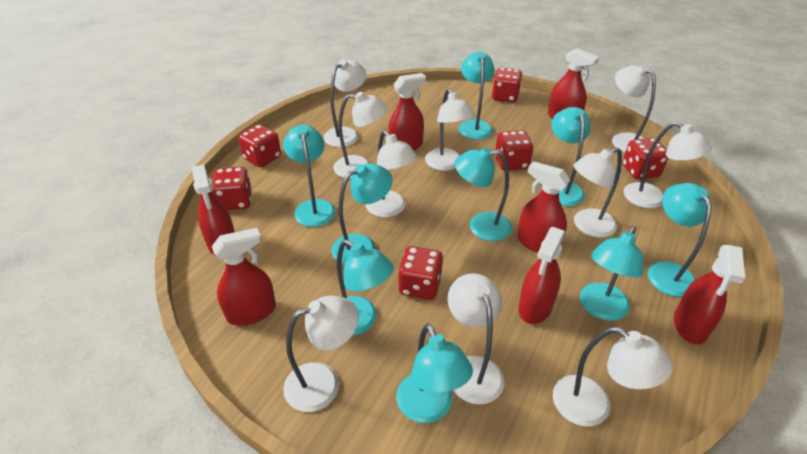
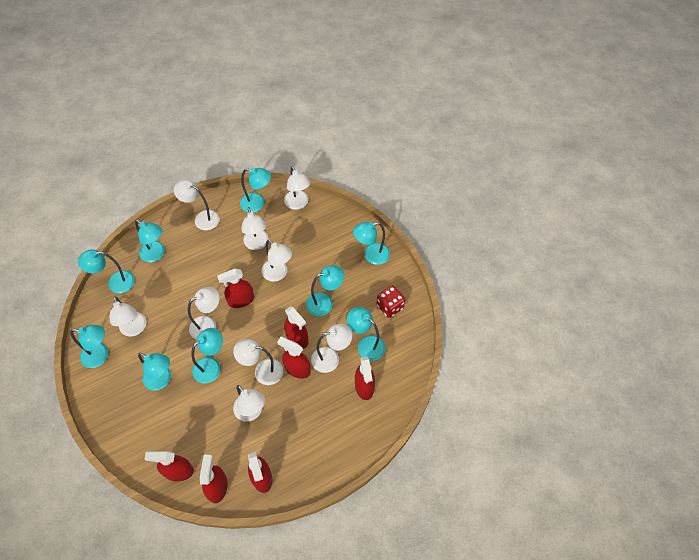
red dice: [212,167,252,210] [238,124,281,167] [398,246,443,300] [492,68,522,102] [495,130,533,170] [622,138,668,179] = 6 -> [376,285,405,318] = 1
white lamp: [283,296,359,412] [324,59,367,147] [333,92,387,179] [365,130,418,217] [425,88,475,171] [448,273,504,405] [553,327,673,427] [574,148,622,238] [612,65,656,152] [623,122,712,208] = 10 -> [110,296,146,336] [174,179,220,230] [188,287,220,339] [233,339,283,385] [233,385,265,422] [241,207,269,250] [261,240,292,282] [284,166,310,210] [311,324,352,373] = 9

